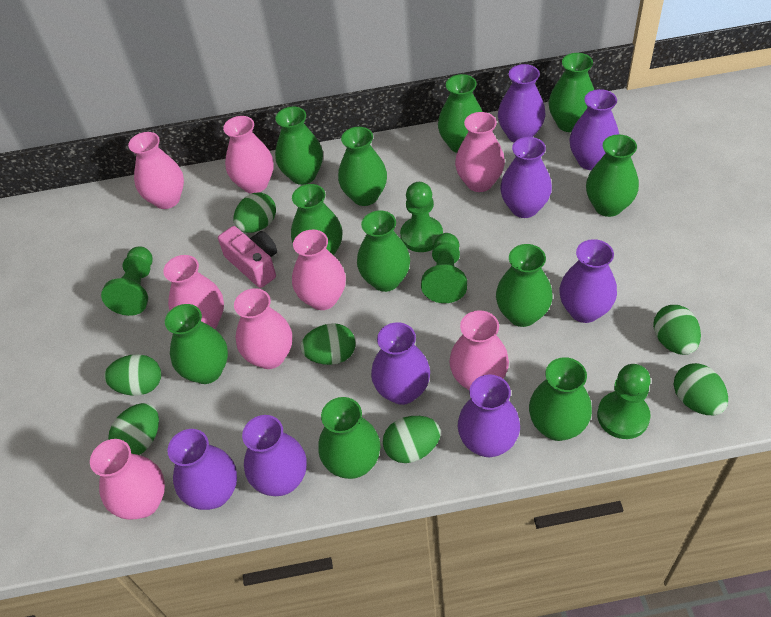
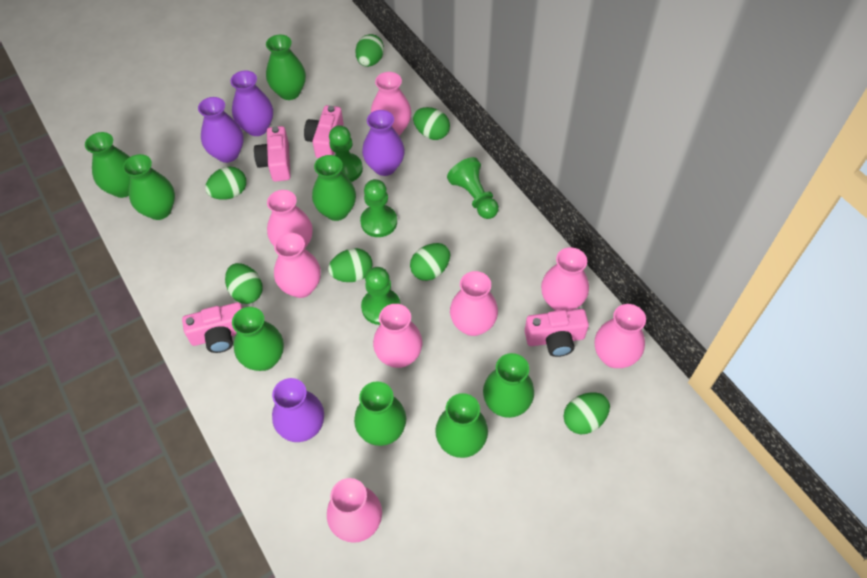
green vase: [165,304,228,384] [275,106,323,185] [291,184,343,256] [318,397,380,479] [338,127,387,206] [357,210,410,292] [438,74,482,153] [496,244,553,327] [529,357,592,441] [549,53,594,132] [586,134,639,217] = 11 -> [85,132,130,198] [123,154,175,220] [232,307,284,371] [266,35,306,100] [312,155,356,221] [354,381,406,446] [435,393,488,458] [483,353,534,418] = 8
pink camera: [218,226,277,288] = 1 -> [182,302,243,353] [254,126,291,182] [304,105,344,158] [525,309,589,357] = 4
purple vase: [167,429,237,510] [242,415,307,496] [371,322,430,405] [458,375,520,457] [498,64,546,142] [500,137,552,218] [560,239,617,323] [569,89,620,170] = 8 -> [198,97,244,163] [230,71,273,136] [272,378,324,442] [362,110,405,176] = 4

